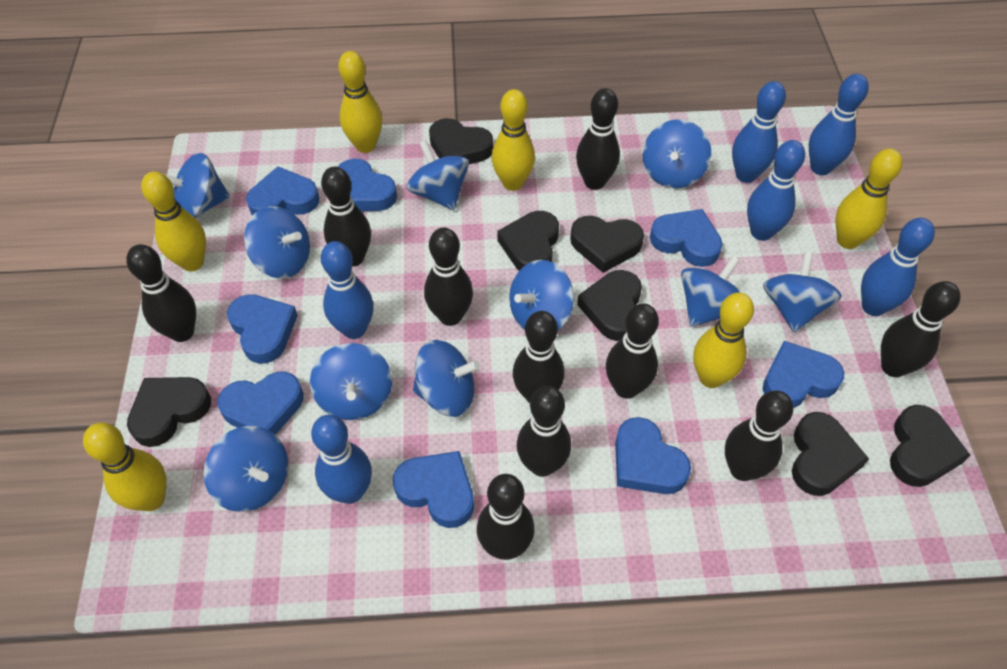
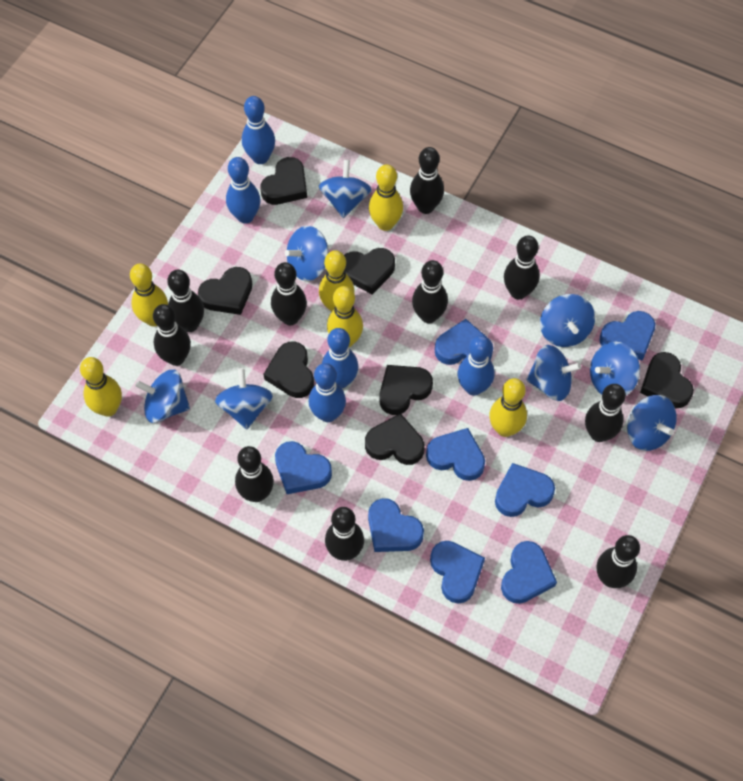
blue bowling pin: [311,415,372,504] [321,241,374,339] [732,81,786,183] [747,140,805,241] [809,74,869,175] [861,218,935,316] = 6 -> [226,157,260,224] [242,96,275,164] [309,363,346,422] [322,328,358,388] [458,335,494,396] = 5
blue spinning top: [164,153,230,218] [204,426,288,512] [244,206,310,279] [310,343,392,420] [407,140,469,210] [413,340,480,417] [509,260,574,330] [643,119,711,188] [681,256,740,326] [763,251,842,332] = 10 -> [135,369,190,423] [215,368,273,429] [285,226,329,281] [319,160,372,218] [527,345,581,401] [540,294,595,347] [590,342,640,396] [627,395,677,451] = 8

